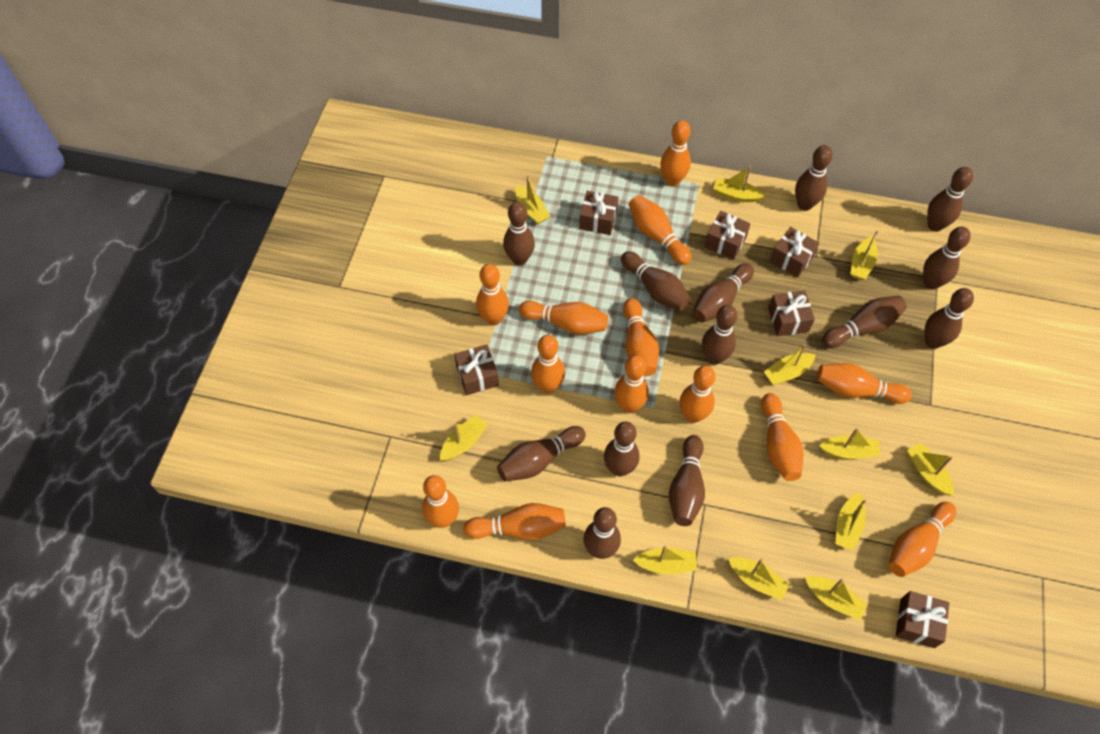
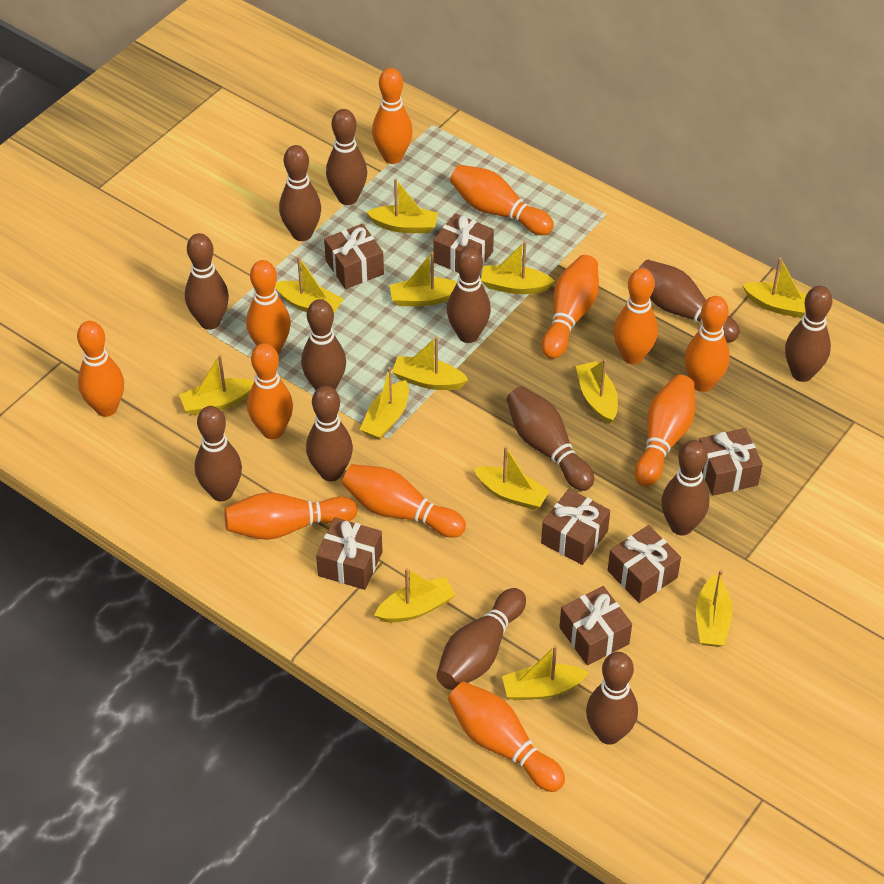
brown gift: [454,344,499,395] [579,191,618,235] [704,211,751,260] [768,291,815,336] [770,227,819,278] [896,591,949,648] = 6 -> [316,517,383,590] [324,224,384,289] [433,213,494,273] [541,489,610,565] [559,586,632,665] [608,525,681,603] [699,428,763,496] = 7
orange bowling pin: [422,475,459,528] [463,503,565,540] [476,264,509,325] [519,301,608,335] [531,335,565,393] [614,355,649,413] [623,298,659,377] [629,195,691,265] [660,120,691,187] [679,366,715,423] [761,393,804,481] [817,363,912,404] [889,502,956,577] = 13 -> [77,321,124,417] [224,493,358,540] [246,260,291,354] [247,343,293,439] [342,464,466,538] [372,68,413,164] [448,681,565,792] [450,165,554,235] [542,255,599,359] [613,268,658,364] [635,375,695,486] [684,296,730,392] = 12
yellow boat: [440,415,488,461] [515,175,551,224] [633,545,697,574] [713,166,765,202] [728,557,790,601] [764,344,816,385] [805,576,868,620] [819,428,880,459] [835,493,867,551] [851,230,878,280] [907,443,954,496] = 11 -> [179,355,254,415] [275,256,344,313] [360,367,409,440] [366,178,438,233] [374,568,456,623] [390,252,457,306] [392,337,468,390] [474,446,550,510] [481,241,555,294] [502,645,589,700] [576,359,618,424] [696,570,732,647] [743,257,806,318] = 13

